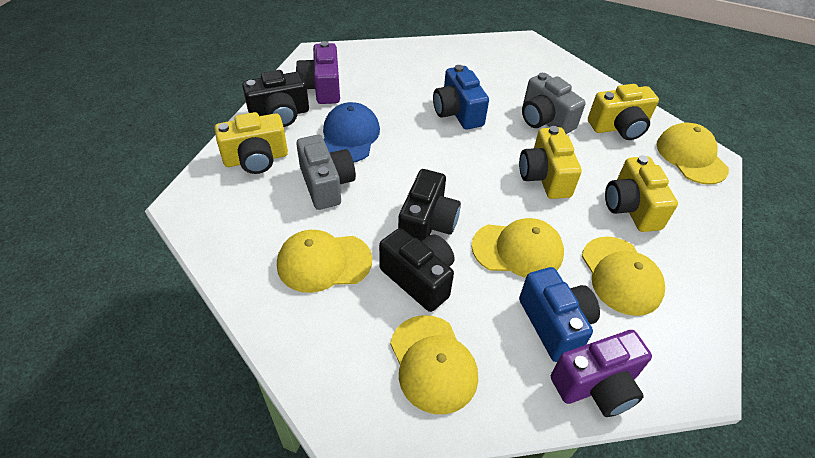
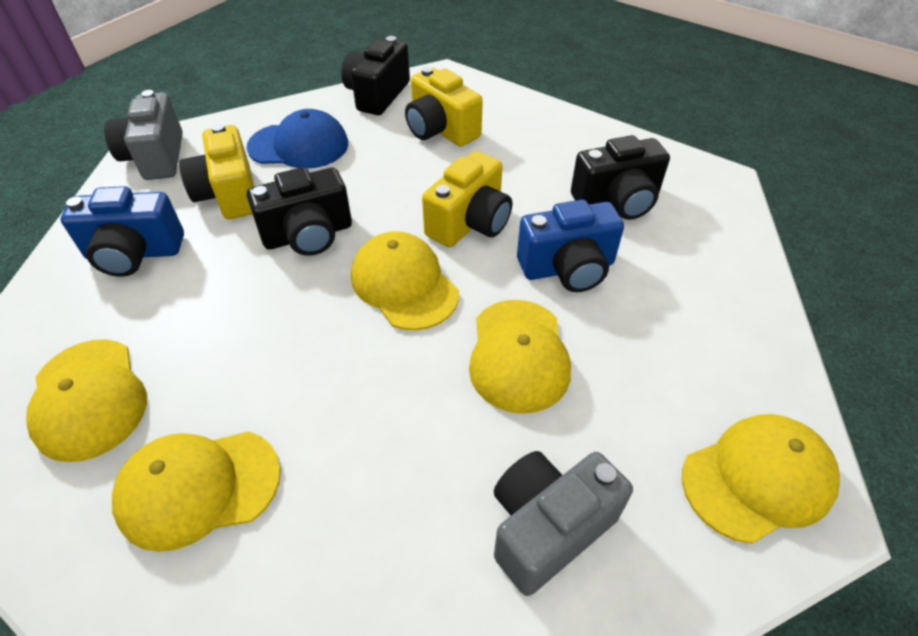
purple camera: [296,41,340,104] [551,330,652,417] = 2 -> none = 0
yellow camera: [215,112,288,174] [519,126,582,199] [588,84,659,140] [605,155,678,232] = 4 -> [179,123,254,219] [405,66,483,147] [422,151,512,247] = 3

